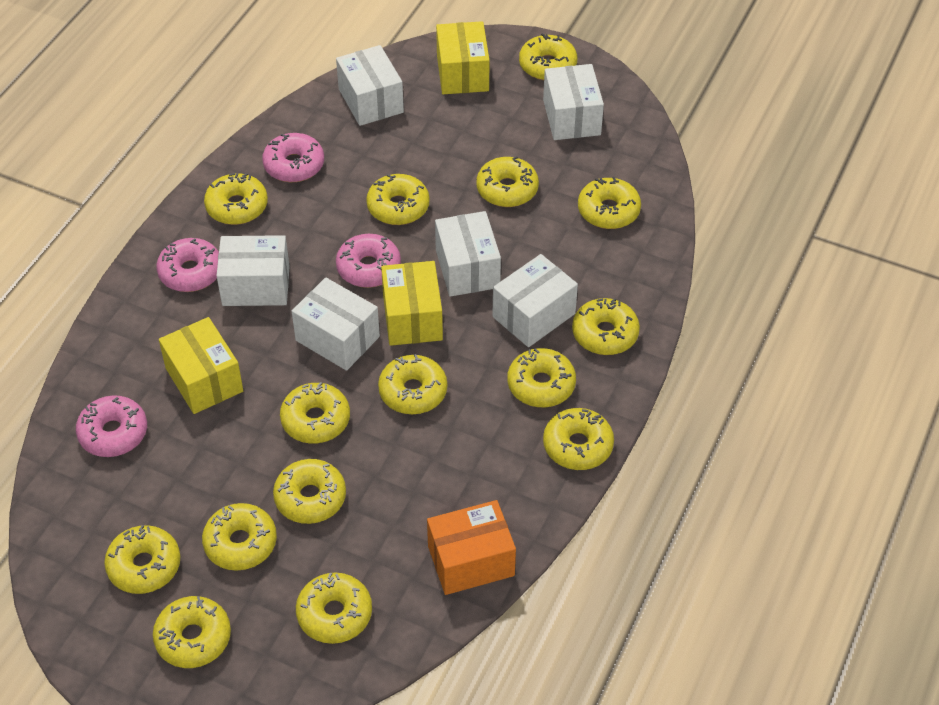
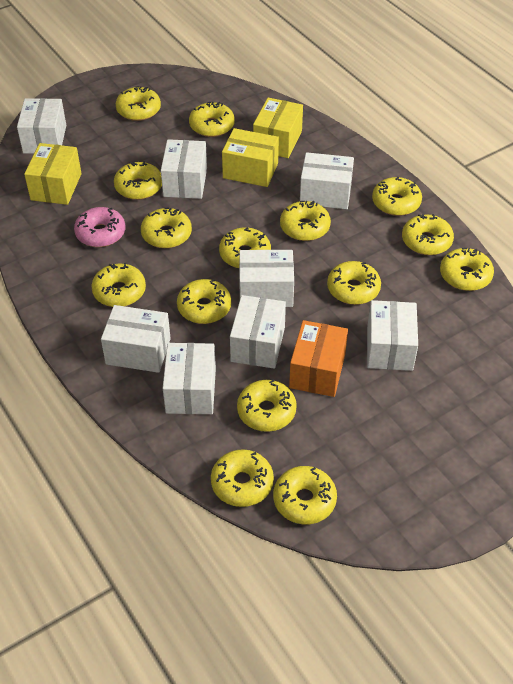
pink donut: [76,395,147,457] [156,238,219,292] [262,133,324,182] [336,234,401,288] = 4 -> [74,207,126,247] = 1
white box: [216,235,290,306] [292,277,380,371] [336,45,404,126] [435,211,501,297] [493,254,578,347] [543,64,604,140] = 6 -> [17,98,66,154] [101,305,171,373] [161,139,207,199] [163,343,216,414] [230,295,286,369] [239,250,294,307] [300,152,354,209] [367,300,418,371] = 8

